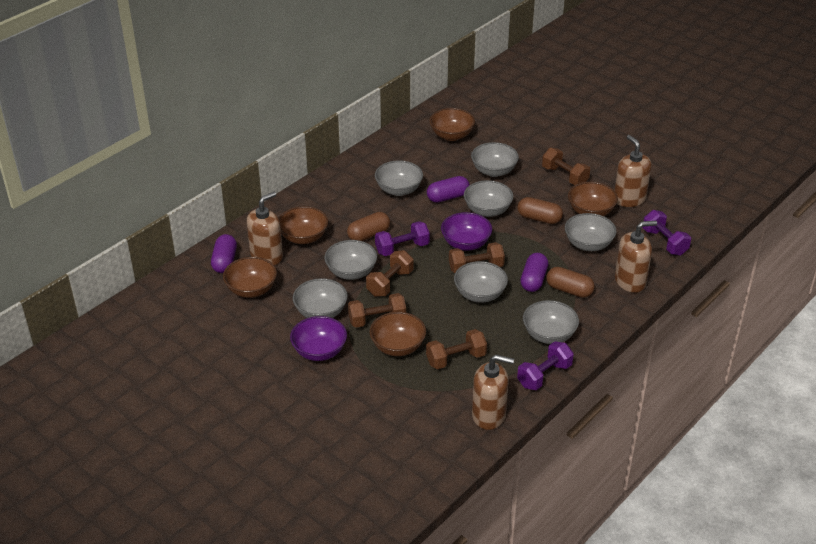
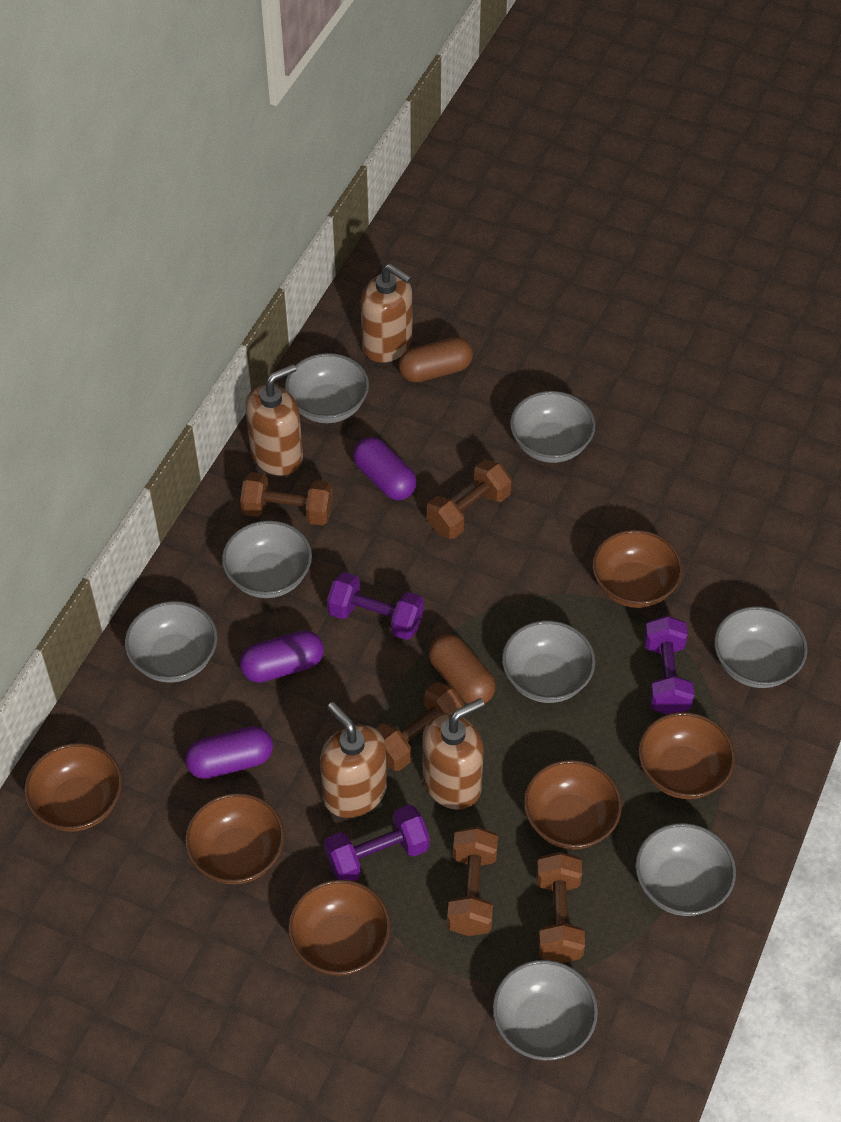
brown bowl: [223,257,277,298] [279,206,328,244] [369,312,426,356] [429,108,475,141] [568,182,618,216] = 5 -> [24,743,122,832] [185,793,285,884] [288,879,391,976] [524,760,622,850] [592,530,683,608] [638,712,735,799] = 6
brown capsule: [347,212,390,241] [517,197,563,224] [546,267,595,298] = 3 -> [399,337,473,383] [428,634,496,704] = 2
purple bowl: [290,316,347,361] [441,212,492,251] = 2 -> none = 0

